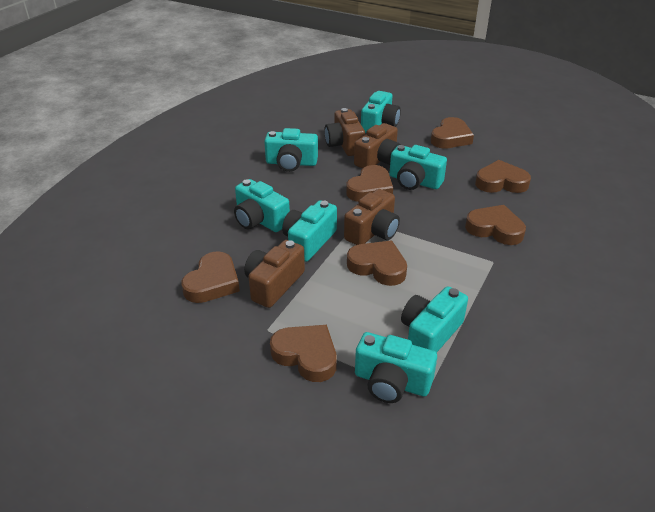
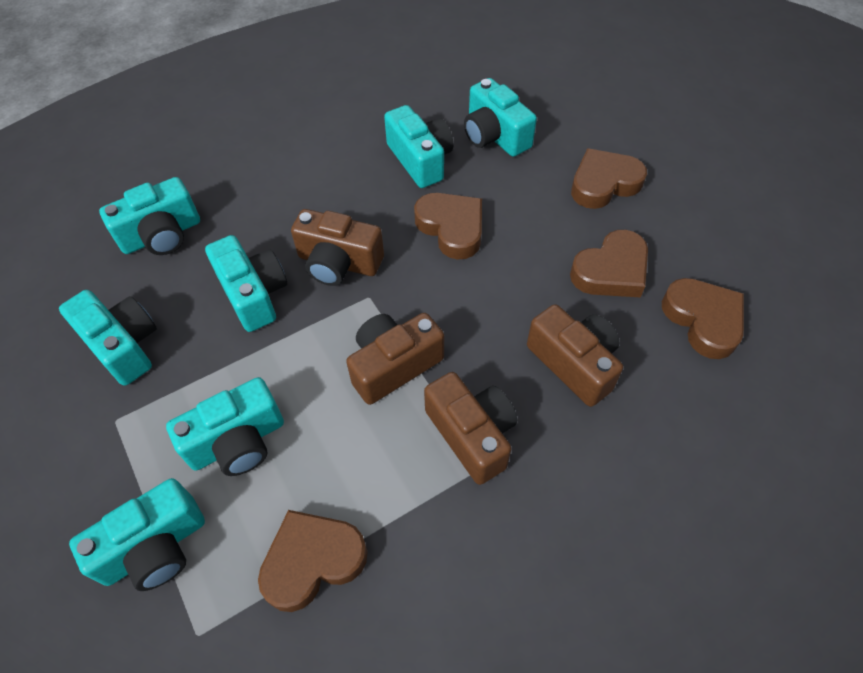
brown heart: [181,251,240,303] [270,325,337,382] [346,165,393,202] [347,240,407,286] [431,117,474,148] [465,205,526,245] [475,160,531,193] = 7 -> [258,510,368,612] [414,193,482,260] [570,230,648,297] [571,148,647,209] [662,278,744,359] = 5

